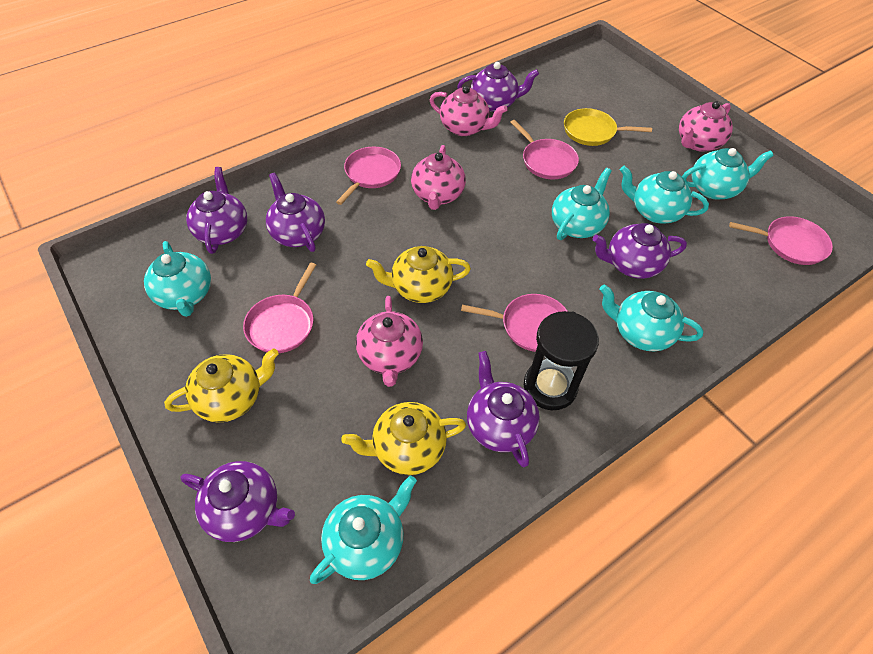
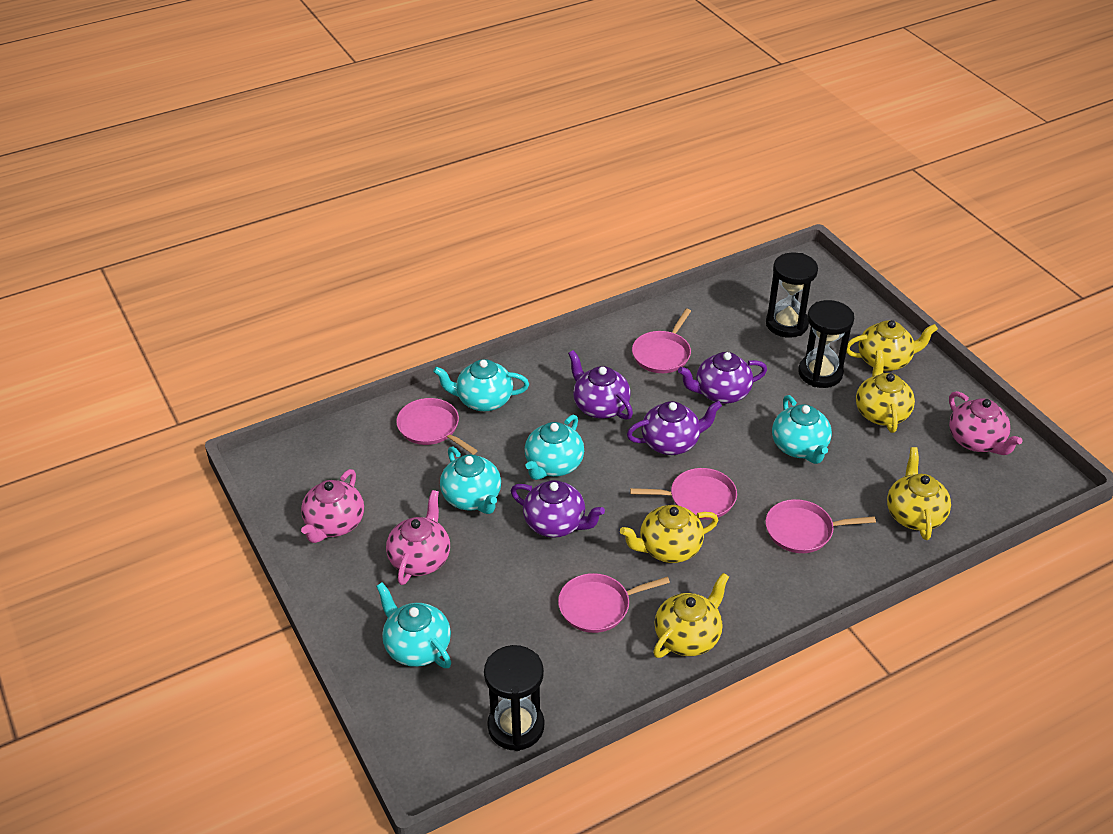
black hourglass: [524,311,599,410] = 1 -> [484,645,544,751] [766,253,818,338] [798,300,854,388] = 3
pink teapot: [356,296,423,387] [411,145,466,210] [430,86,508,136] [679,101,733,152] = 4 -> [301,469,364,543] [386,490,450,585] [949,391,1023,455] = 3
purple teapot: [181,461,295,542] [186,167,247,254] [266,173,325,252] [457,62,539,112] [467,351,540,467] [593,223,687,279] = 6 -> [511,480,605,538] [568,350,633,420] [627,401,722,455] [678,352,767,404] = 4
turquoise teapot: [144,241,211,317] [310,476,417,584] [552,168,612,240] [600,284,703,351] [620,166,709,224] [682,148,774,199] = 6 -> [376,582,451,668] [433,359,529,411] [440,446,501,514] [525,415,584,480] [772,395,832,464] = 5
yellow pan: [564,108,652,146] = 1 -> none = 0
yellow teapot: [164,349,279,423] [341,402,466,475] [366,246,471,303] = 3 -> [620,505,718,563] [653,573,729,658] [846,320,938,371] [856,350,915,433] [887,447,951,540] = 5

